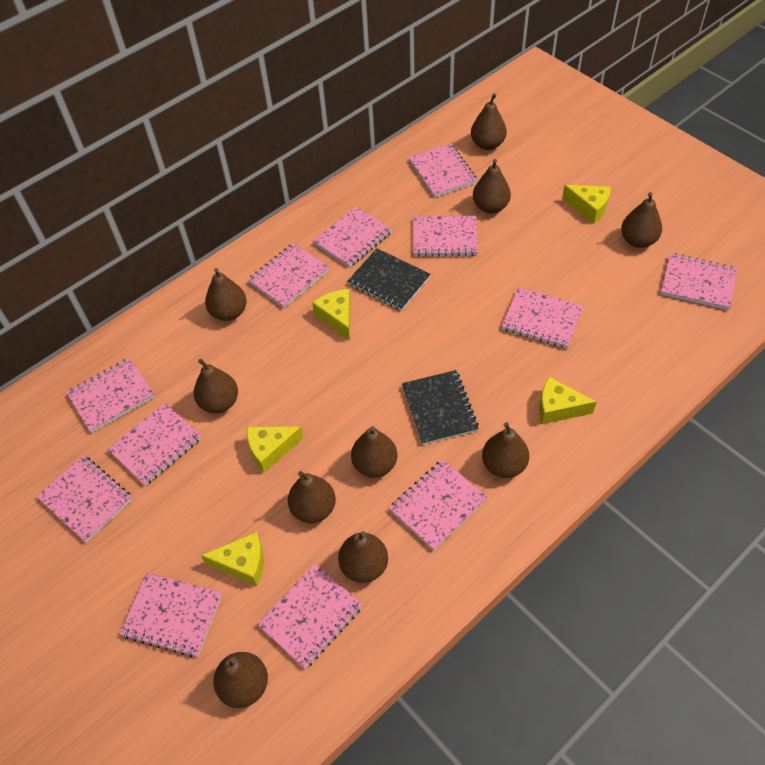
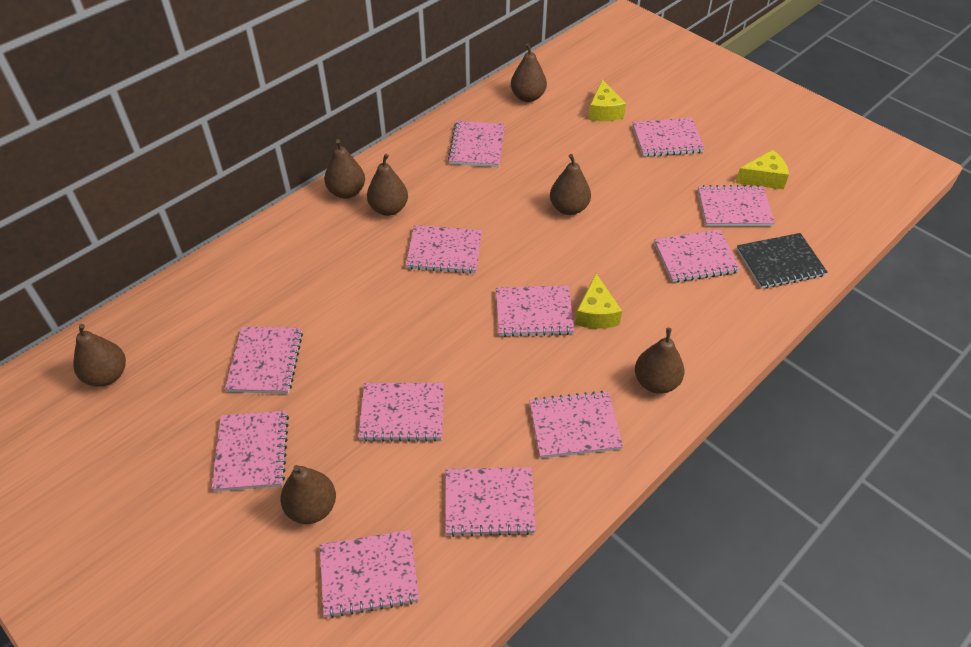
black notebook: [348,248,431,311] [402,370,479,445] = 2 -> [737,233,828,289] = 1
brown pear: [194,359,238,413] [205,268,247,321] [213,652,268,708] [288,471,336,523] [338,531,388,583] [351,426,397,478] [471,93,507,150] [473,159,511,213] [482,422,529,478] [621,192,662,248] = 10 -> [73,324,126,387] [281,465,336,524] [324,139,365,199] [367,154,408,216] [511,43,547,102] [550,154,591,215] [635,328,684,394] = 7
yellow cheese: [201,532,264,586] [247,427,304,473] [312,289,351,340] [539,377,597,424] [562,185,611,224] = 5 -> [575,274,622,329] [588,80,626,121] [736,150,789,189] = 3

